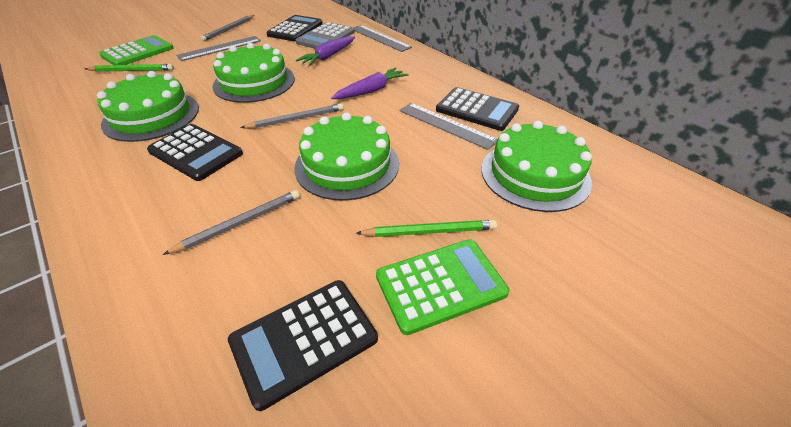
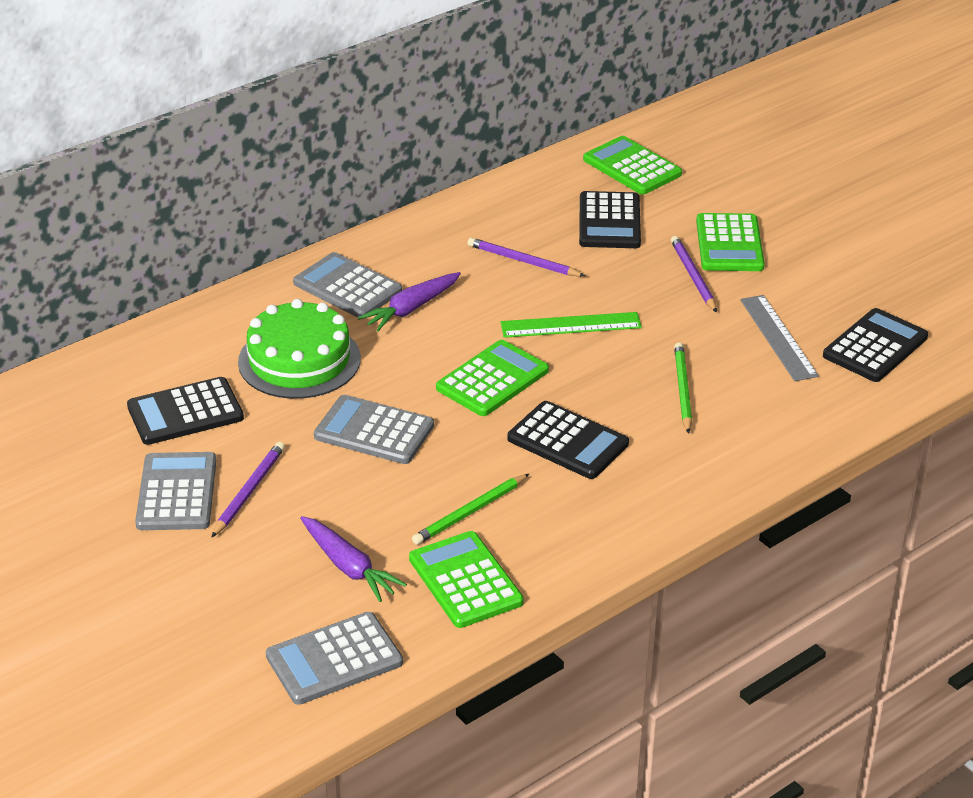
green cake: [97,71,199,142] [212,43,295,103] [294,112,399,201] [481,121,592,212] = 4 -> [238,299,361,399] = 1
green calculator: [99,35,174,65] [376,239,509,335] = 2 -> [409,531,524,628] [436,340,549,416] [583,136,682,195] [696,213,765,271] = 4
green ruler: none = 0 -> [500,312,642,338] = 1
grey calculator: [296,22,355,49] = 1 -> [135,452,216,530] [266,612,403,705] [293,252,402,318] [314,395,434,464] = 4
grey pencil: [163,190,300,255] [200,15,254,42] [241,103,344,128] = 3 -> none = 0
grey ruler: [176,36,261,61] [353,25,412,52] [399,103,497,150] = 3 -> [740,295,819,381] = 1
purple pencil: none = 0 -> [211,442,285,538] [467,237,585,276] [671,236,717,313] = 3

